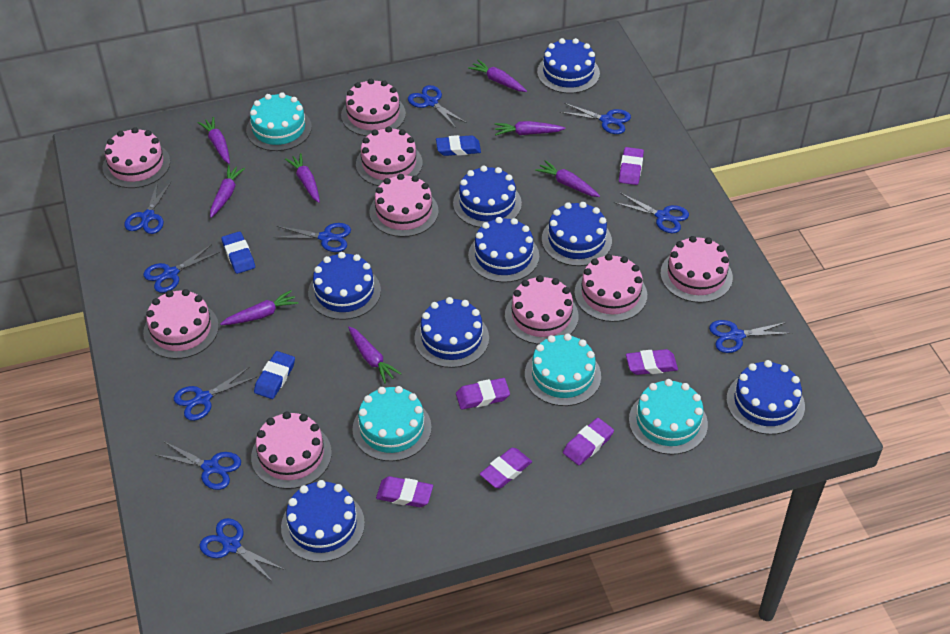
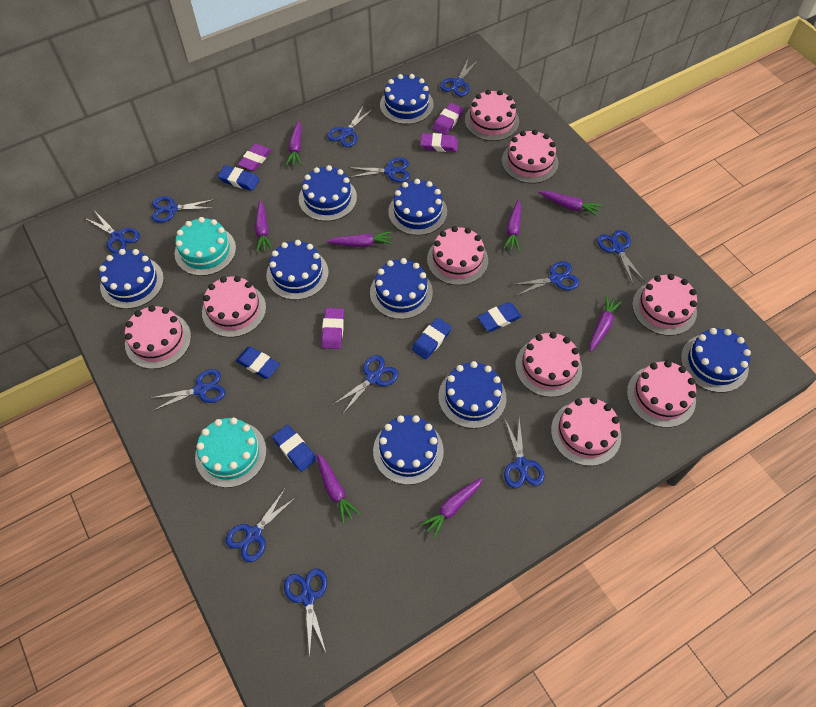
blue cake: [281,480,365,562] [308,252,381,320] [414,297,489,368] [453,166,522,228] [468,217,539,283] [537,38,600,94] [542,202,612,266] [726,360,805,435] = 8 -> [99,249,164,309] [266,240,329,300] [299,165,357,221] [370,258,433,319] [373,415,444,485] [380,74,434,124] [388,179,447,236] [438,361,506,429] [681,328,751,393] = 9
blue eraser: [221,232,255,274] [254,351,295,399] [436,135,481,156] = 3 -> [218,165,260,191] [236,347,280,379] [272,425,317,472] [412,318,452,359] [478,302,522,332] = 5
blue scissors: [124,181,171,234] [143,244,220,293] [156,441,241,490] [174,367,257,421] [199,518,285,582] [274,223,351,252] [408,85,467,128] [560,103,631,134] [614,193,689,233] [709,320,792,353] = 10 -> [85,210,140,253] [151,369,225,411] [152,196,216,223] [226,489,296,562] [284,568,327,658] [327,105,373,147] [333,355,398,414] [348,157,410,182] [440,57,478,96] [504,419,545,488] [511,261,579,296] [597,230,645,284] = 12
purple eraser: [376,476,433,507] [456,378,510,410] [480,448,532,488] [563,418,614,465] [619,147,644,185] [626,349,678,375] = 6 -> [238,144,271,171] [321,308,344,349] [421,133,458,152] [433,103,464,135] = 4
turquoise cake: [246,92,312,151] [352,386,432,461] [525,334,601,406] [629,379,708,455] = 4 -> [175,217,236,276] [195,418,267,488] = 2

